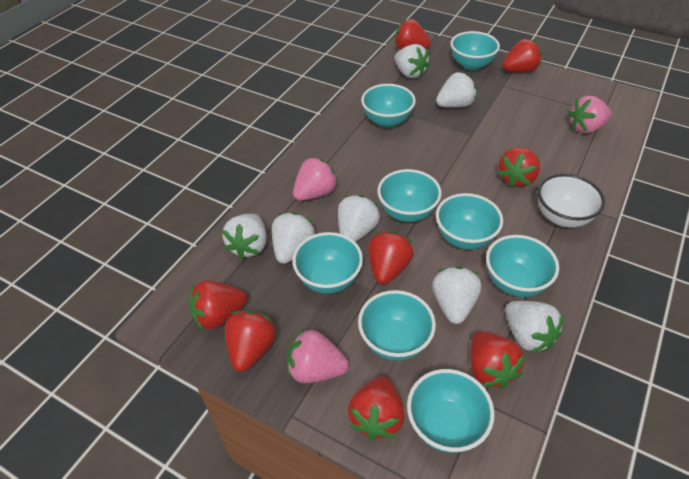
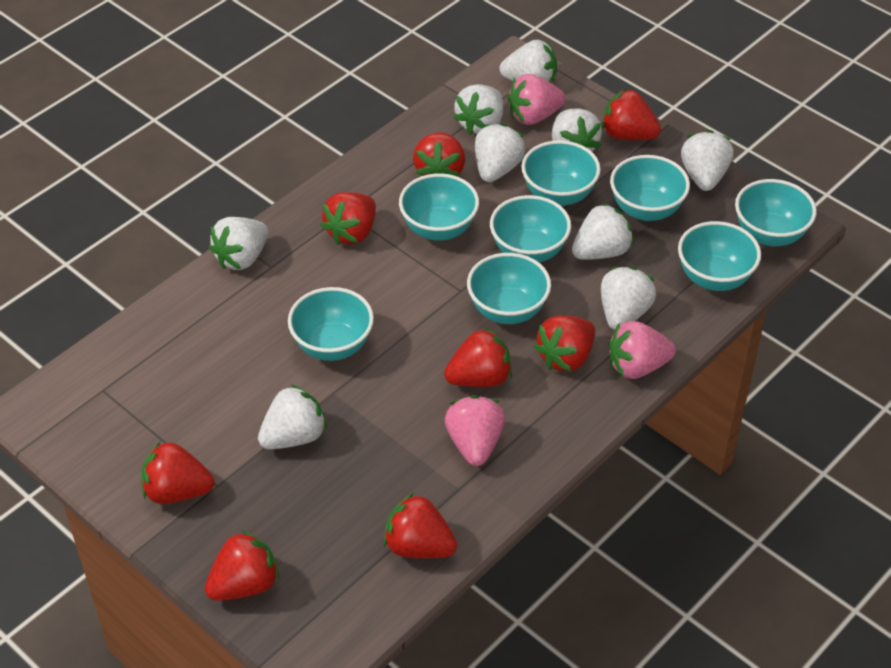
white bowl: [538,174,605,228] = 1 -> none = 0
white strawberry: [222,214,267,259] [272,212,315,264] [338,195,380,242] [395,44,430,78] [432,266,481,324] [436,72,477,108] [505,301,563,353] = 7 -> [209,217,268,270] [258,385,327,449] [453,84,503,135] [475,123,525,182] [500,40,557,83] [552,108,602,152] [572,203,634,260] [601,266,656,330] [681,130,733,191] = 9

